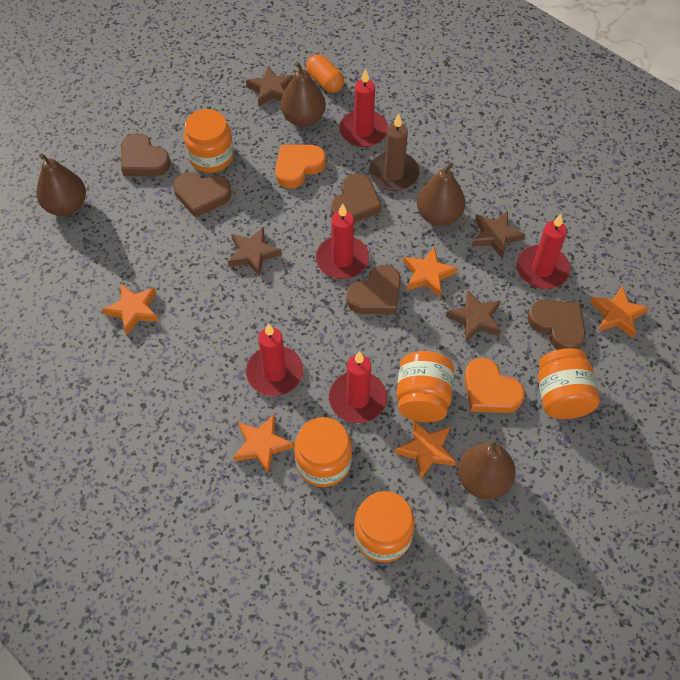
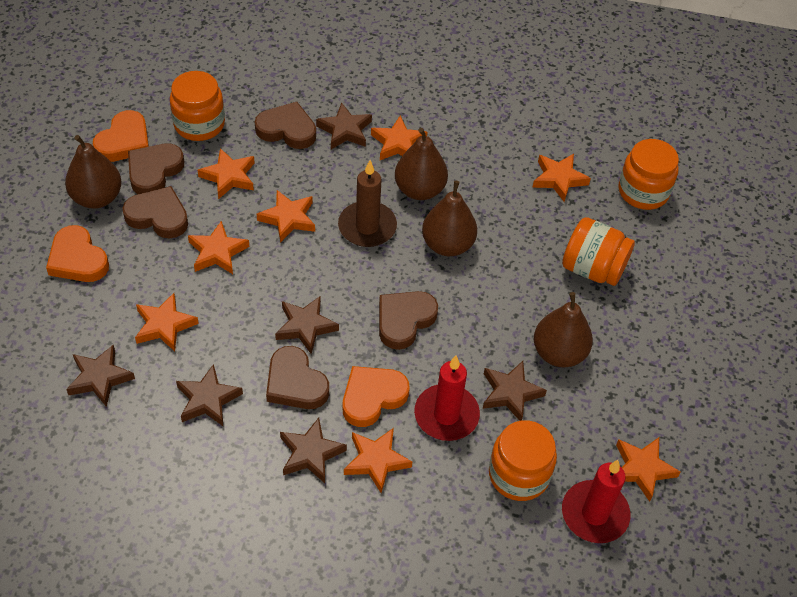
brown star: [228,227,281,277] [246,66,294,106] [446,290,501,342] [472,211,526,259] = 4 -> [66,345,135,407] [176,364,243,426] [275,296,339,354] [280,418,347,483] [316,102,372,149] [483,361,547,421] = 6
orange capsule: [306,54,344,93] = 1 -> none = 0
orange heart: [275,145,326,188] [464,358,525,413] = 2 -> [46,225,109,282] [93,110,149,162] [343,366,410,427] = 3
orange jar: [184,109,234,173] [294,417,352,487] [354,491,415,562] [397,351,454,422] [538,348,600,419] = 5 -> [170,71,225,141] [489,420,557,501] [562,217,635,286] [618,139,679,210] = 4
orange star: [102,284,159,336] [233,415,294,474] [395,420,456,479] [403,247,458,297] [591,285,649,338] = 5 -> [135,293,199,352] [188,221,249,274] [197,148,255,199] [257,190,315,243] [344,428,412,493] [371,116,428,160] [532,154,591,202] [616,437,680,502] = 8
red candle: [246,323,303,396] [316,204,369,279] [329,351,387,423] [339,69,388,147] [516,214,570,289] = 5 -> [414,356,480,441] [562,460,630,543] = 2

